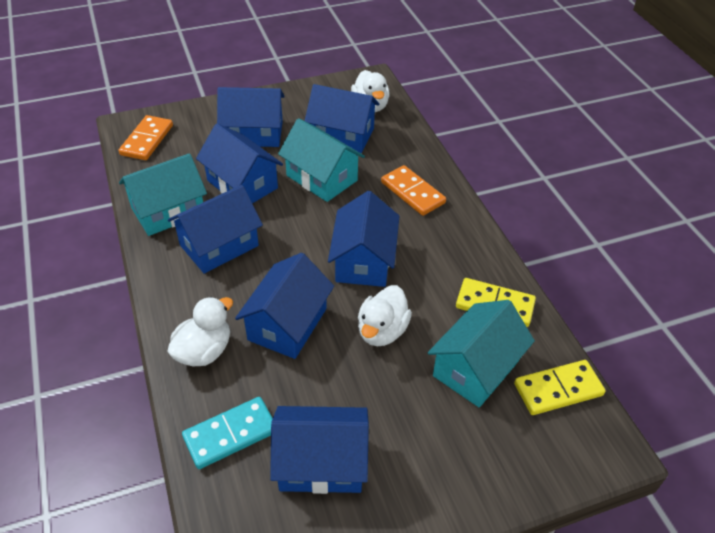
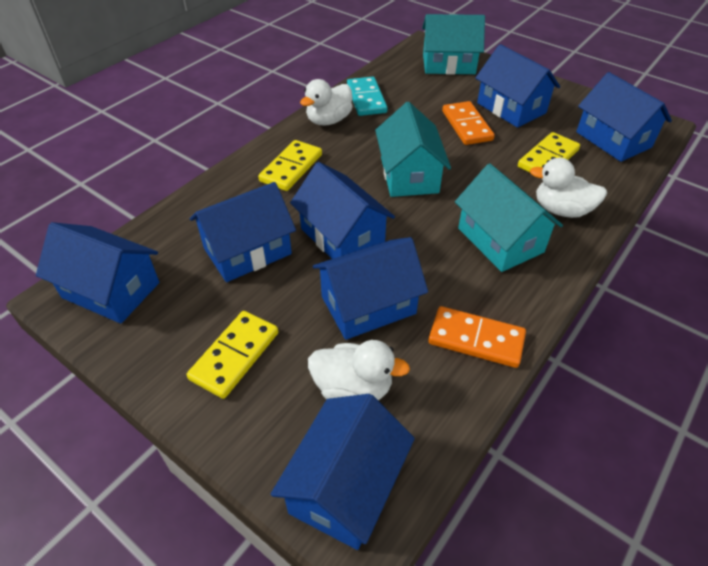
yellow domino: [456,278,536,327] [514,360,606,415] = 2 -> [187,311,278,399] [258,140,322,191] [518,132,580,172] = 3

